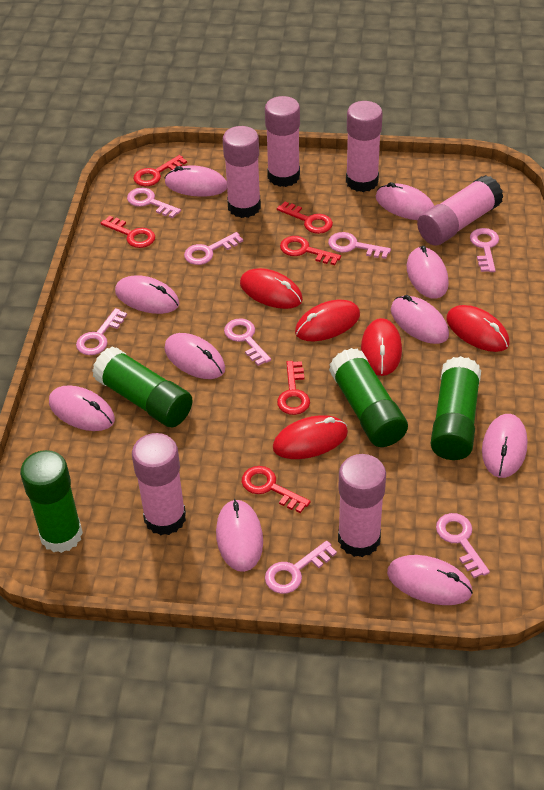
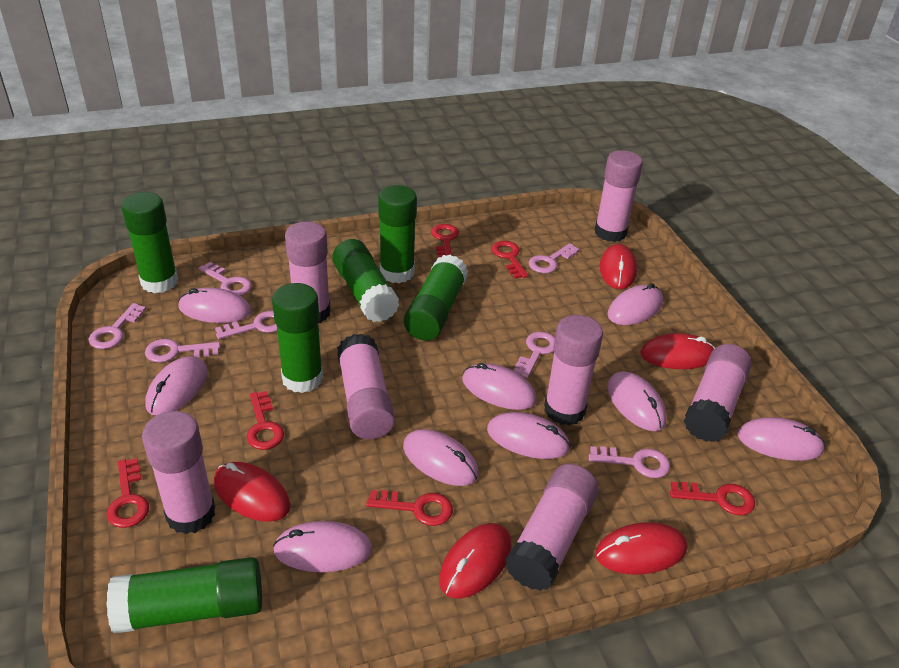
green glue stick: [20,450,83,553] [92,346,193,427] [329,348,408,447] [431,356,481,460] = 4 -> [107,557,262,634] [121,192,178,293] [272,283,323,393] [332,239,399,322] [378,185,417,283] [404,254,468,341] = 6
pink glue stick: [132,433,186,535] [223,126,261,218] [265,96,300,187] [338,454,386,557] [346,101,383,192] [417,175,503,245] = 6 -> [142,411,215,534] [285,222,331,323] [337,334,395,439] [505,464,599,591] [544,315,603,426] [595,150,643,242] [684,344,752,442] = 7
pink key: [76,308,127,355] [127,188,181,218] [184,232,243,265] [224,318,271,366] [265,541,337,594] [328,232,391,259] [436,513,490,578] [470,228,499,272] = 8 -> [88,303,146,349] [145,339,220,362] [199,262,252,296] [215,311,277,339] [514,332,555,378] [529,243,579,273] [589,446,670,478] = 7
pink mouse: [49,385,115,431] [115,275,179,314] [164,333,225,379] [165,165,227,197] [216,499,263,572] [376,182,435,220] [387,555,473,605] [391,295,449,344] [407,246,449,299] [482,414,527,478] = 10 -> [146,356,208,415] [178,288,251,323] [273,521,372,572] [403,429,479,486] [462,363,537,410] [487,412,571,459] [607,371,666,431] [608,283,663,325] [737,417,825,461] = 9

